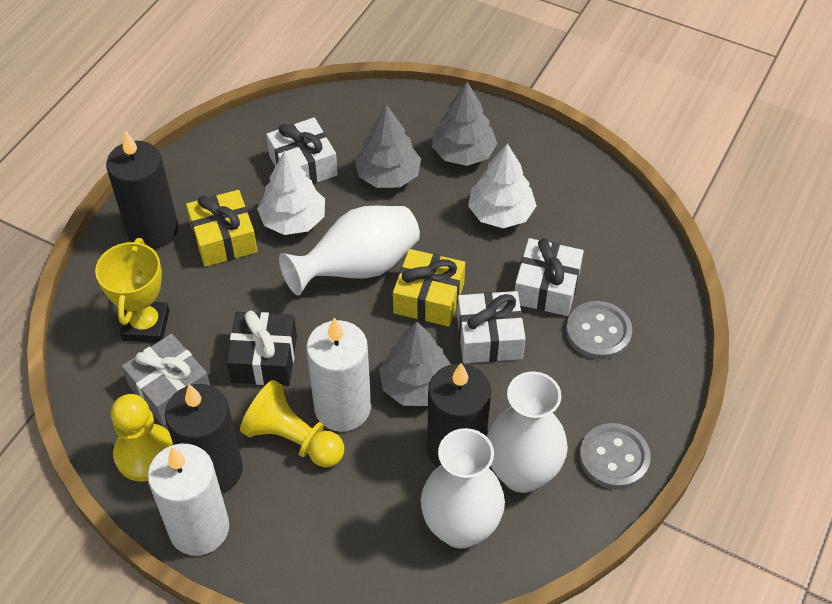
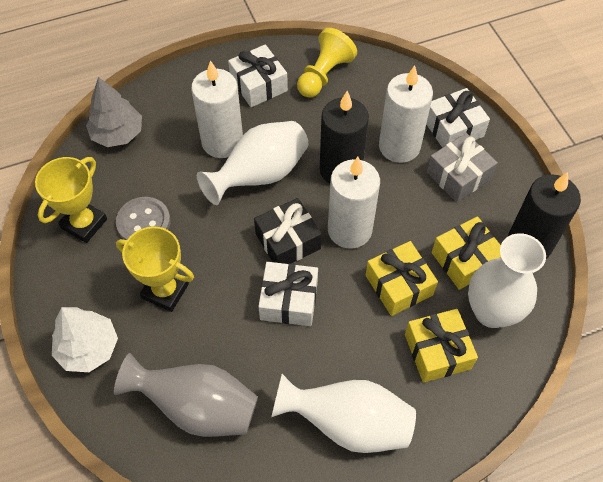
black candle: [106,131,178,249] [165,384,243,494] [427,363,491,468] = 3 -> [320,91,369,184] [508,172,581,259] = 2
grey button: [566,301,632,360] [580,423,651,489] = 2 -> [116,197,171,240] = 1
grey tree: [355,105,421,188] [379,322,451,406] [432,82,498,166] = 3 -> [86,77,142,147] = 1
grey vase: none = 0 -> [114,353,258,437] = 1
white candle: [147,444,229,556] [306,318,371,432] = 2 -> [191,60,243,158] [328,157,380,249] [379,65,433,163] = 3
white tree: [257,150,325,235] [468,144,537,228] = 2 -> [52,307,118,372] = 1
yellow gift: [186,190,258,267] [393,249,465,327] = 2 -> [366,241,438,316] [405,309,478,383] [432,216,501,290] = 3
yellow pawn: [111,394,173,482] [240,380,344,467] = 2 -> [297,28,357,98] = 1
yellow trophy: [95,238,170,343] = 1 -> [35,157,107,243] [116,226,194,312] = 2

